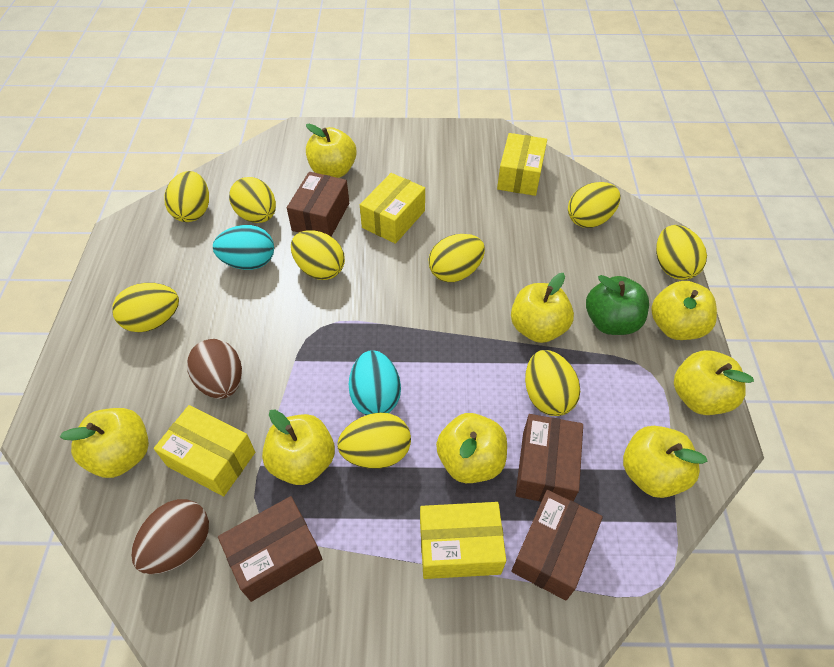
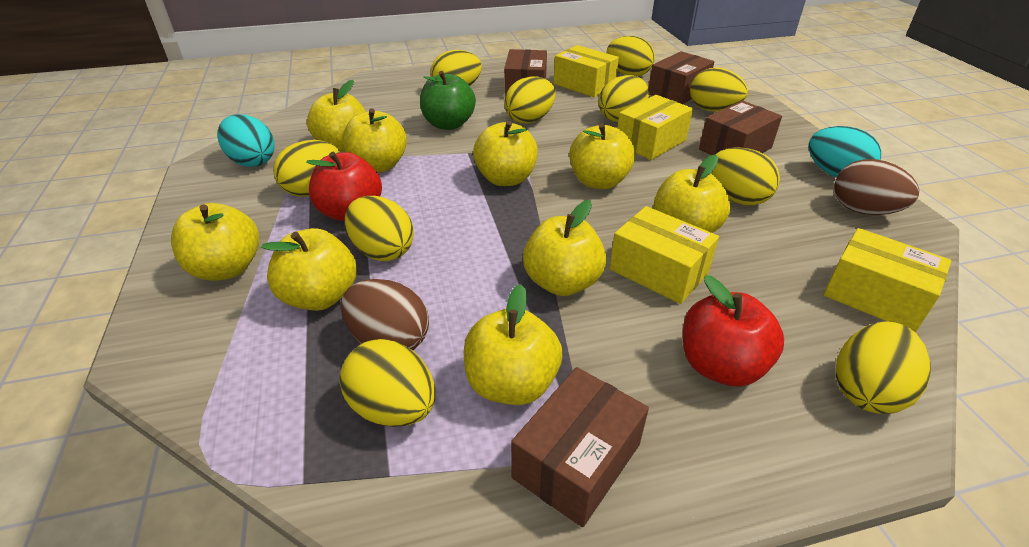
red apple: none = 0 -> [306,152,382,221] [683,275,784,387] = 2
yellow apple: [60,408,149,478] [262,410,335,485] [306,124,357,178] [436,413,507,483] [511,273,574,343] [623,426,707,498] [651,281,717,340] [674,350,754,415] = 8 -> [171,203,259,281] [261,228,357,311] [307,80,366,152] [343,109,407,173] [464,284,562,405] [473,121,538,186] [523,200,606,296] [569,123,635,189] [653,155,730,233] = 9
yellow egg: [112,283,179,332] [164,171,209,222] [229,177,276,223] [291,230,345,280] [337,412,411,469] [428,234,485,282] [525,350,580,416] [568,182,621,228] [656,225,707,280] = 9 -> [273,140,340,196] [340,339,435,427] [345,196,414,261] [431,50,482,86] [504,76,555,124] [599,75,649,122] [607,36,655,77] [690,67,748,112] [712,147,780,205] [836,321,931,414] = 10

